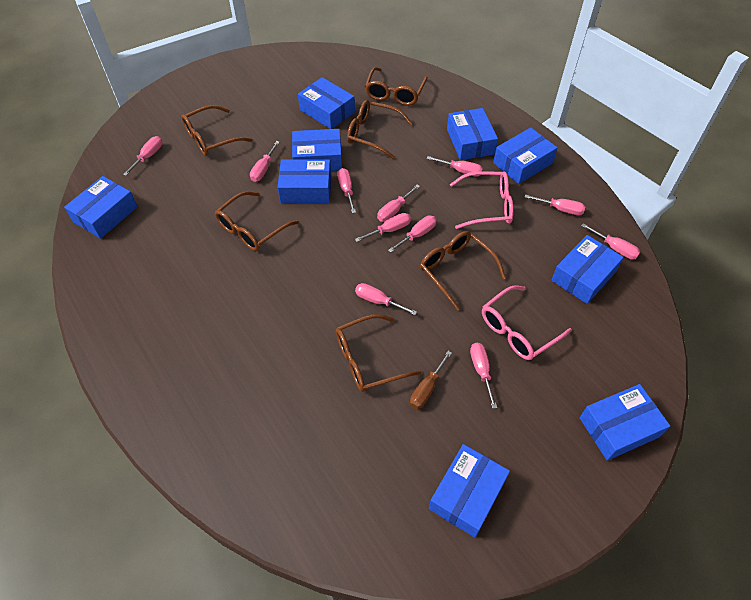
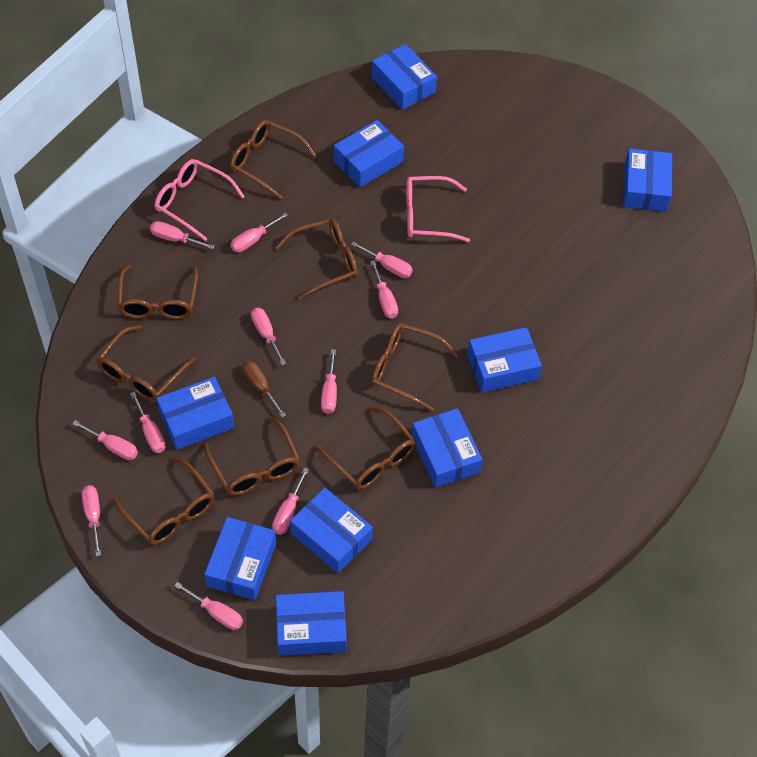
brown glasses: [181,105,253,156] [215,191,299,251] [336,314,421,392] [347,100,413,159] [365,67,428,106] [420,231,506,311] = 6 -> [96,325,197,401] [112,457,214,545] [117,265,198,319] [203,417,300,496] [230,120,317,199] [275,219,358,300] [315,406,416,490] [371,323,458,411] = 8

